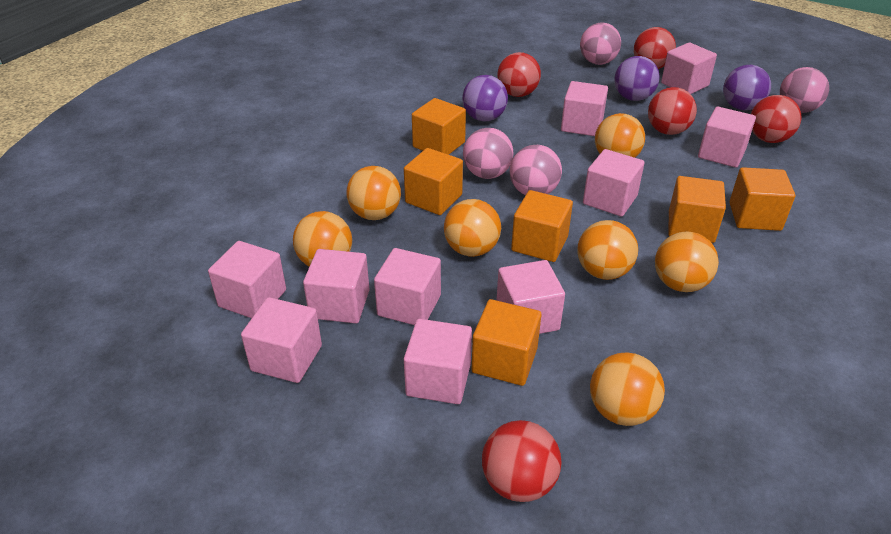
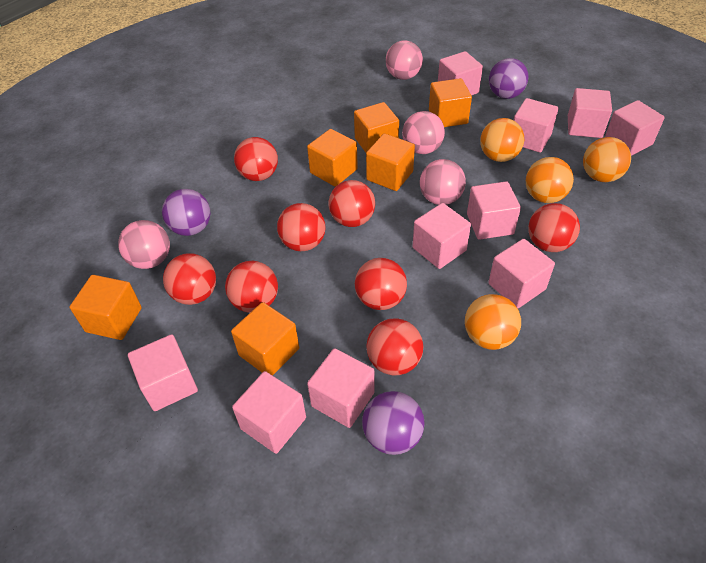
orange ball: [293,211,352,267] [346,166,401,220] [444,199,501,257] [577,220,638,280] [590,352,665,426] [595,113,645,158] [655,232,719,292] = 7 -> [465,294,521,350] [480,118,524,162] [526,157,574,203] [583,137,631,182] = 4
red ball: [482,420,562,502] [497,52,541,97] [634,27,676,69] [648,87,697,135] [751,95,801,143] = 5 -> [163,253,216,305] [225,261,278,313] [234,137,278,181] [277,203,325,251] [329,180,375,227] [355,258,407,310] [366,318,423,375] [528,203,580,252] = 8

